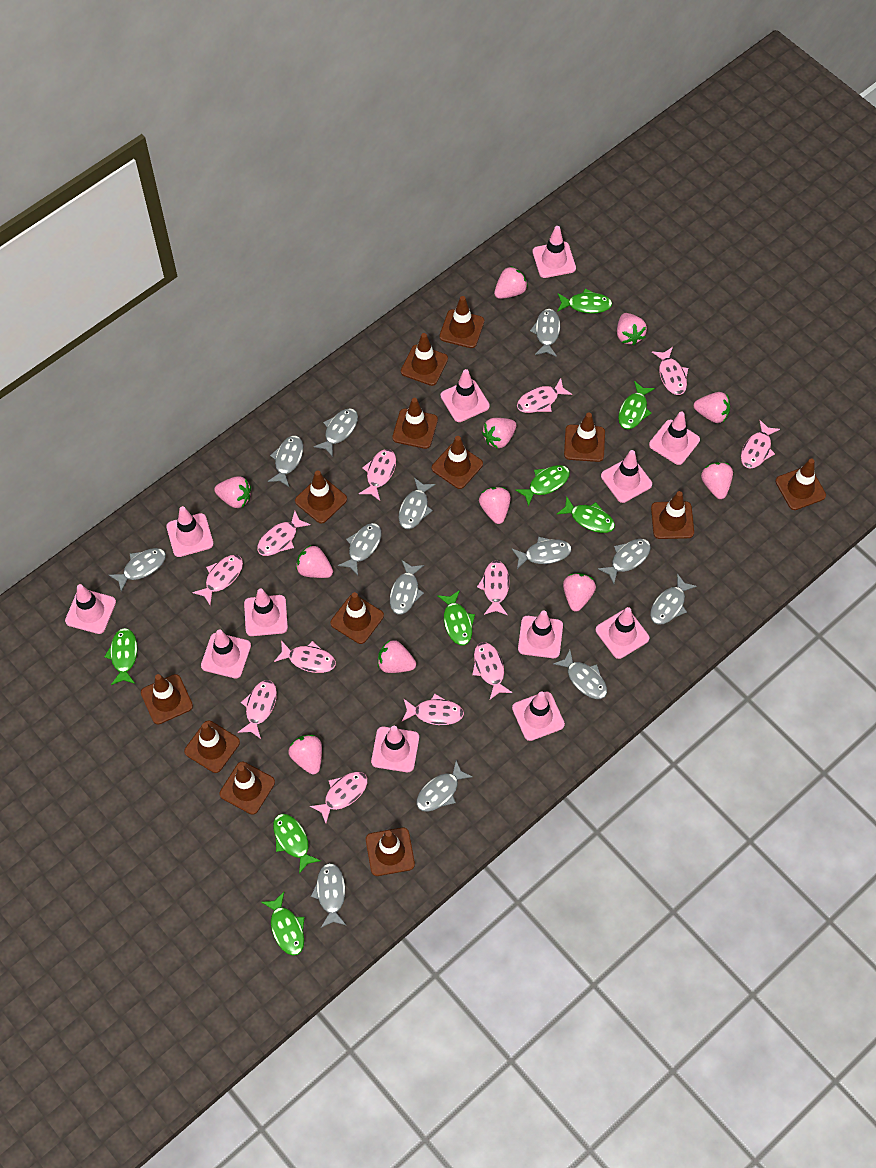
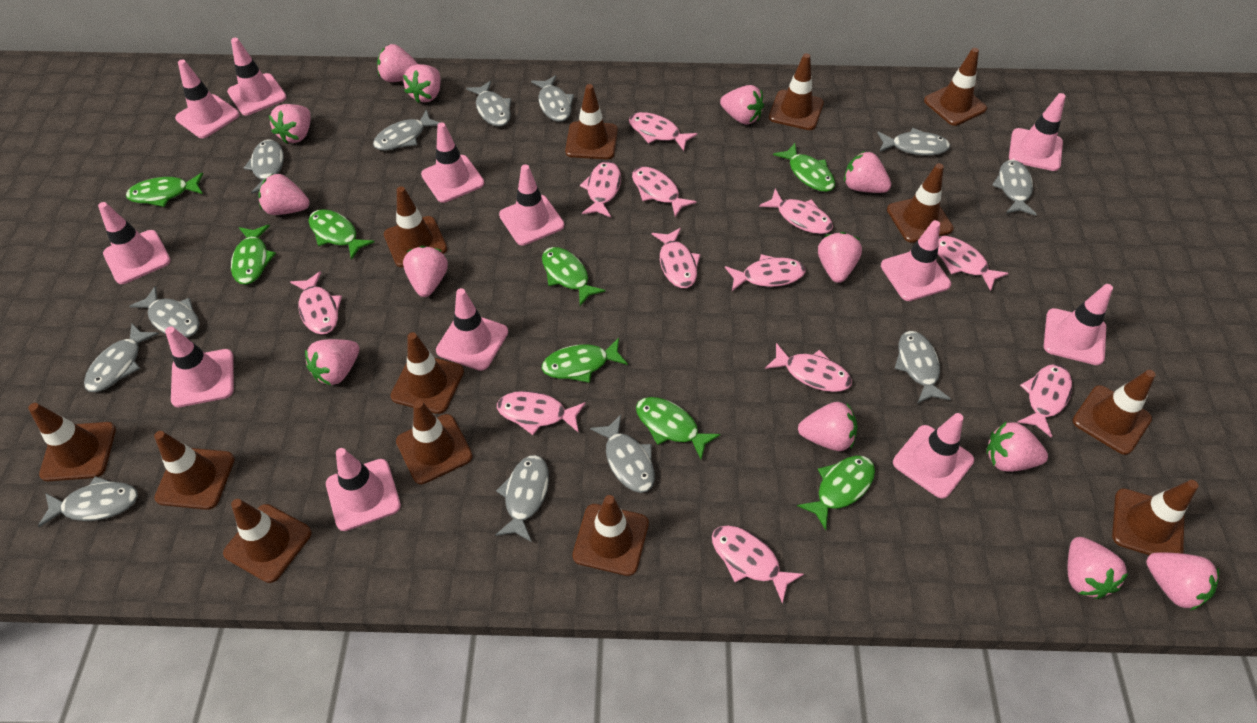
grey fish: [109,548,166,592] [268,436,303,487] [311,863,347,928] [314,408,358,457] [338,523,381,575] [390,560,424,615] [398,478,436,529] [416,760,473,812] [512,536,572,569] [530,309,560,357] [553,650,607,699] [598,539,651,584] [650,574,697,625] = 13 -> [38,476,138,527] [84,323,159,392] [129,286,200,337] [244,139,284,194] [373,109,440,151] [466,80,512,127] [495,455,549,542] [531,75,574,122] [590,415,655,493] [877,128,950,156] [895,331,951,404] [992,160,1037,216] = 12
pink strawberry: [214,476,251,508] [288,735,322,774] [296,545,333,578] [378,640,416,673] [479,487,511,524] [482,418,516,449] [494,266,528,299] [563,573,596,611] [617,313,647,345] [694,392,730,423] [701,462,733,499] = 11 -> [259,174,309,215] [269,104,311,144] [305,339,359,386] [377,44,418,82] [403,64,441,103] [403,246,448,297] [720,85,764,125] [798,402,857,451] [818,232,862,283] [844,151,891,193] [986,422,1048,472] [1068,537,1129,599] [1146,552,1219,611] = 13

